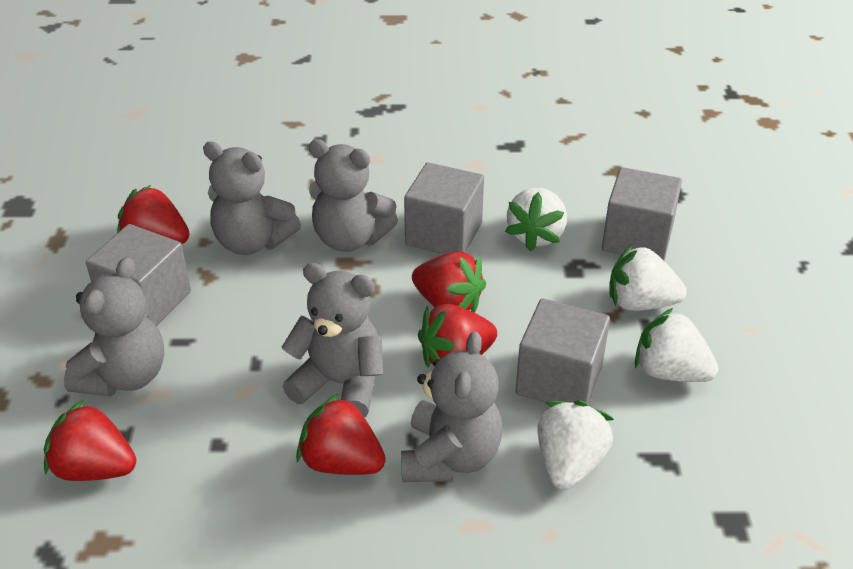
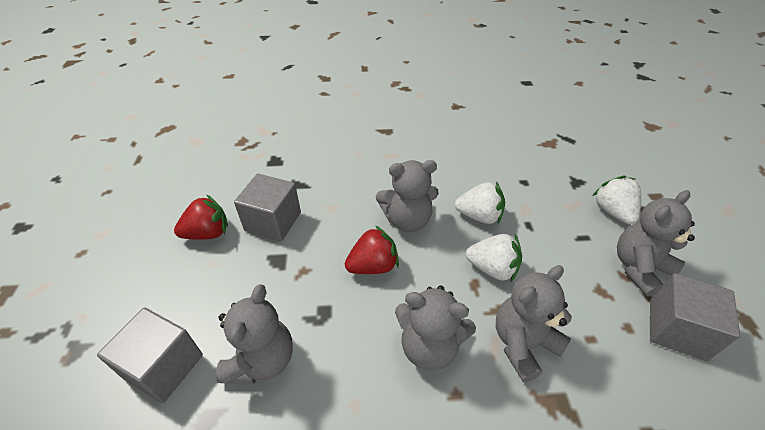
grey cube: [86,224,191,326] [404,162,484,254] [516,298,610,405] [602,167,682,260] = 4 -> [97,307,203,403] [234,174,301,242] [650,273,740,361] = 3
red strawberry: [44,400,136,481] [117,185,189,244] [296,394,386,475] [412,251,486,313] [418,304,497,367] = 5 -> [174,194,228,240] [345,225,399,274] = 2
white strawberry: [505,188,567,251] [538,400,614,490] [609,244,686,311] [635,308,718,382] = 4 -> [455,182,505,224] [466,234,522,282] [592,175,641,224] = 3

